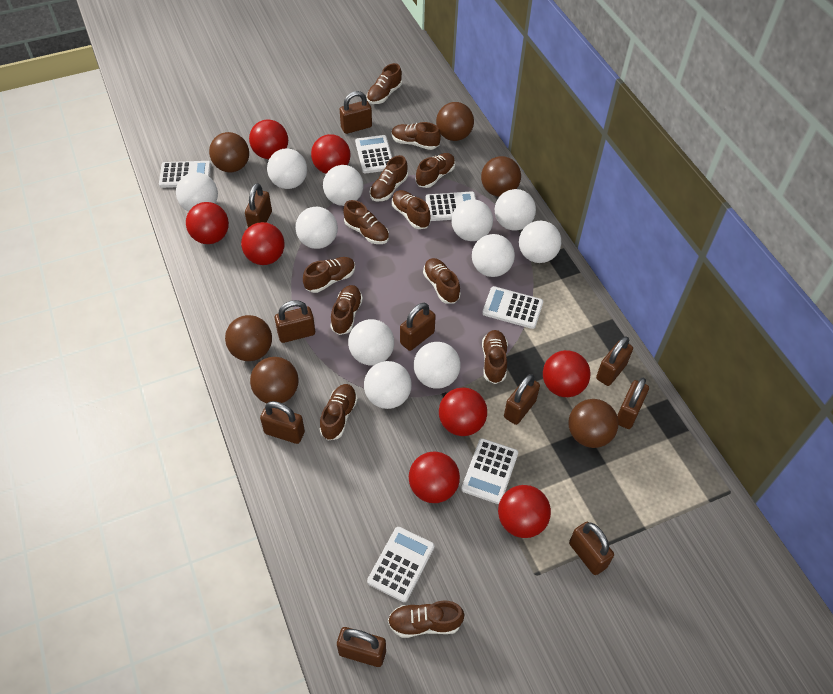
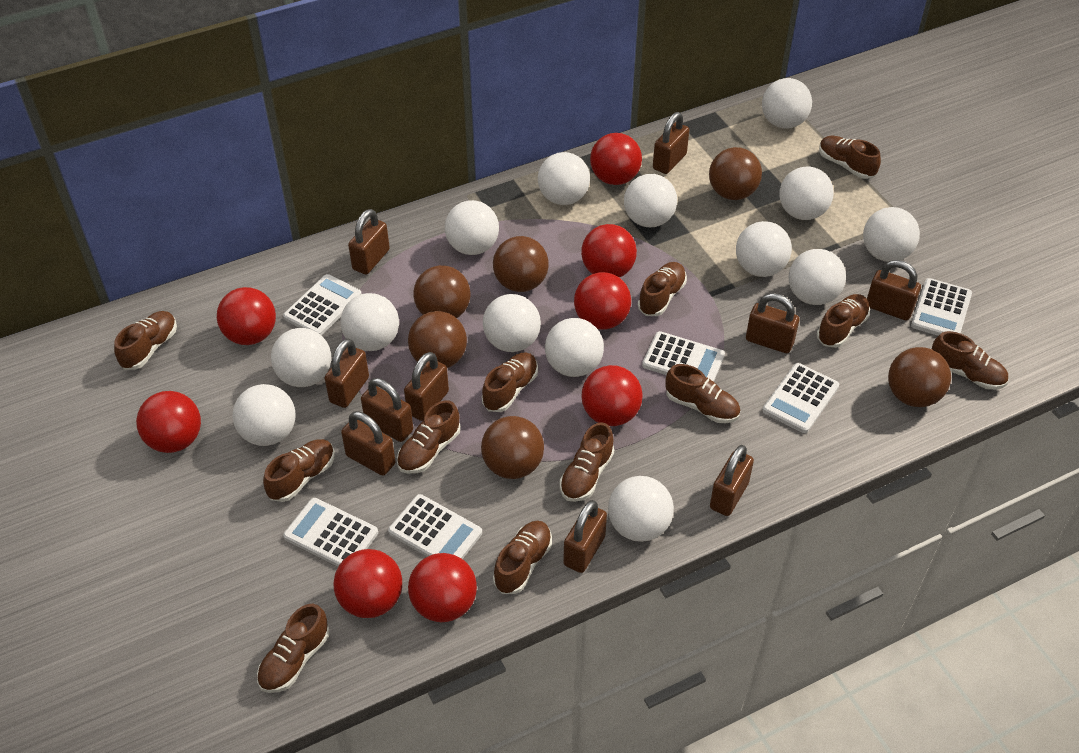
white ball: [176,172,218,212] [267,148,307,189] [295,207,338,249] [323,165,363,206] [348,319,394,365] [364,361,412,409] [414,342,460,389] [452,199,493,241] [472,234,515,277] [495,189,536,231] [519,221,561,263] = 11 -> [233,384,296,446] [271,328,331,387] [341,293,399,351] [445,200,499,255] [483,294,541,352] [538,152,590,205] [545,318,604,377] [608,476,674,542] [624,174,677,227] [736,221,792,277] [762,78,812,129] [779,167,834,220] [789,249,846,305] [863,207,920,262] = 14

